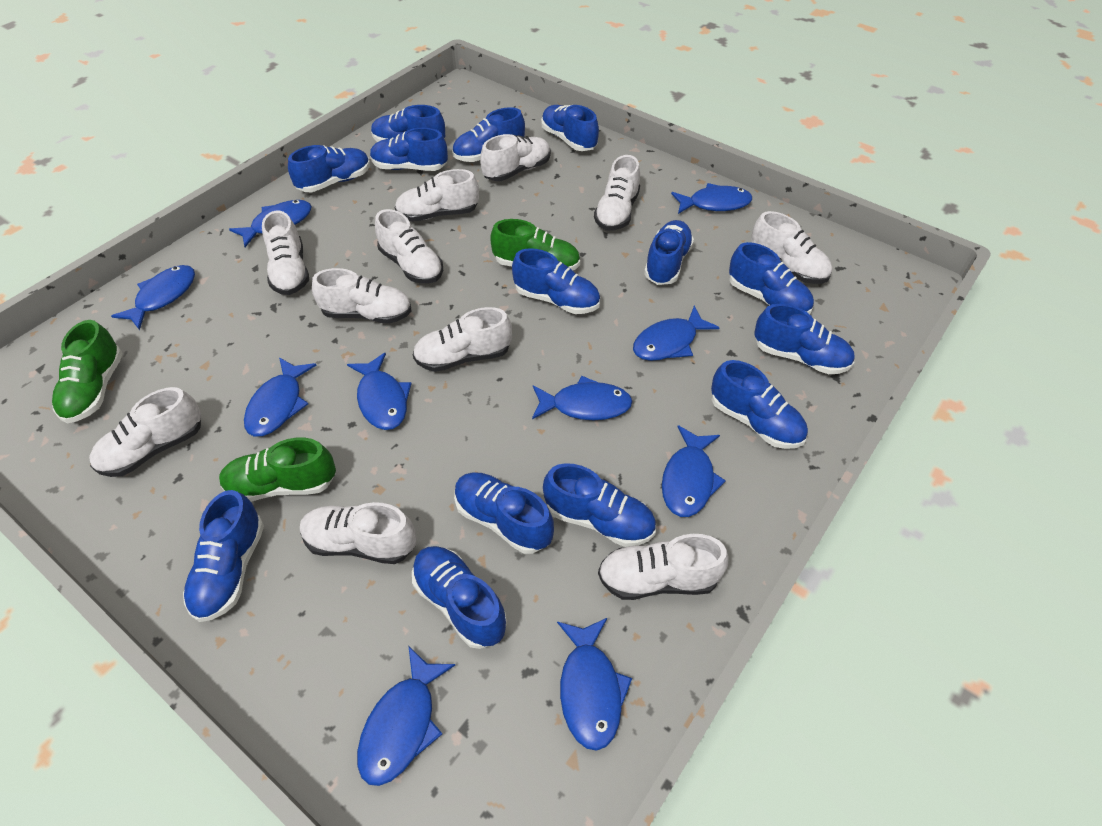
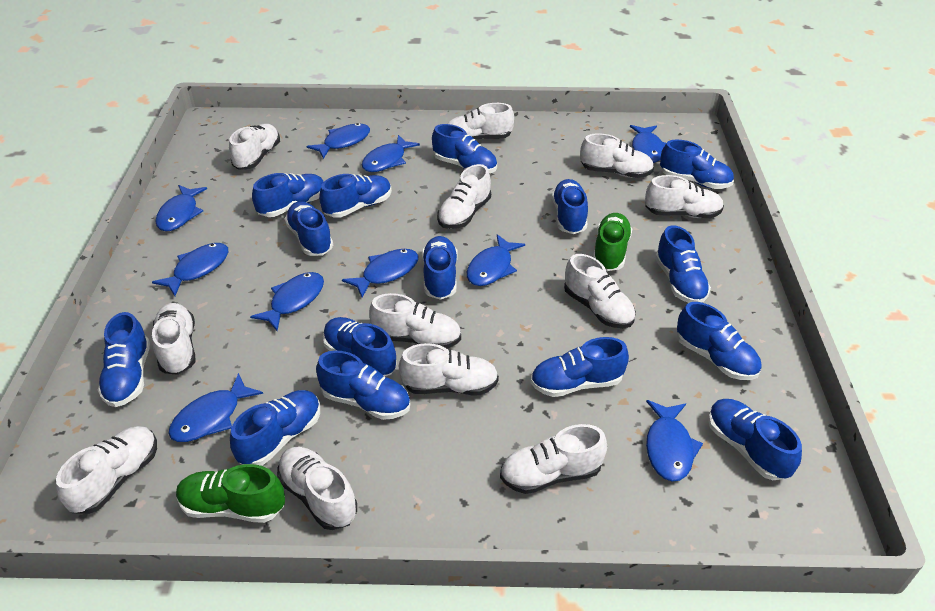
blue shoe: [183,490,264,622] [288,145,370,192] [370,128,448,171] [371,105,445,142] [412,546,507,649] [452,107,525,162] [454,472,554,554] [512,248,600,314] [541,105,599,151] [543,463,656,547] [644,220,694,285] [711,360,808,449] [729,242,814,314] [754,304,855,374] = 14 -> [98,312,150,407] [230,390,320,466] [252,173,324,217] [285,201,333,256] [316,350,410,420] [319,174,392,218] [323,317,397,377] [422,236,458,300] [432,124,497,173] [531,337,629,397] [552,179,588,234] [655,225,711,303] [660,139,734,189] [677,302,761,380] [708,399,802,480] = 15
green shoe: [52,320,123,423] [219,438,336,502] [491,219,580,270] = 3 -> [176,464,285,523] [593,213,632,271] = 2
white shoe: [89,387,202,477] [262,211,309,295] [300,502,416,564] [312,268,412,324] [375,209,443,284] [395,169,479,222] [412,307,512,372] [480,134,551,181] [594,155,640,230] [598,534,729,600] [751,211,832,284] = 11 -> [56,426,157,514] [152,303,195,375] [229,124,280,170] [277,447,357,530] [369,293,461,349] [399,343,499,395] [437,164,491,229] [447,103,514,140] [500,424,607,494] [564,254,636,328] [580,133,654,178] [645,175,724,218] = 12

